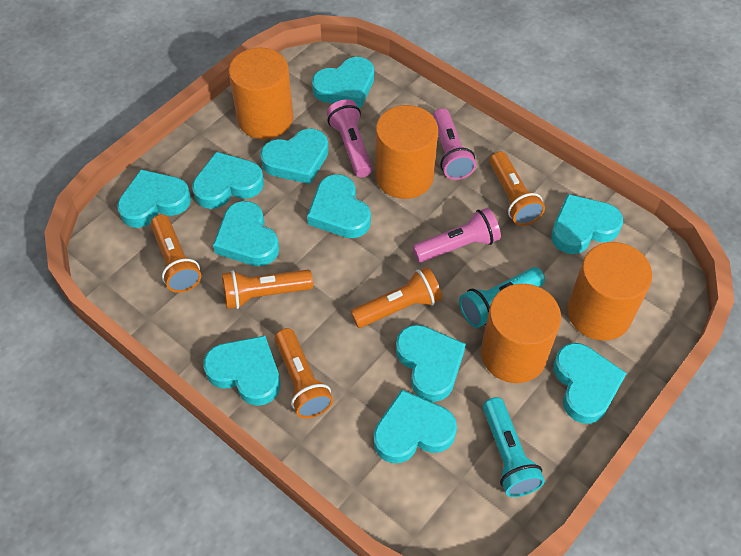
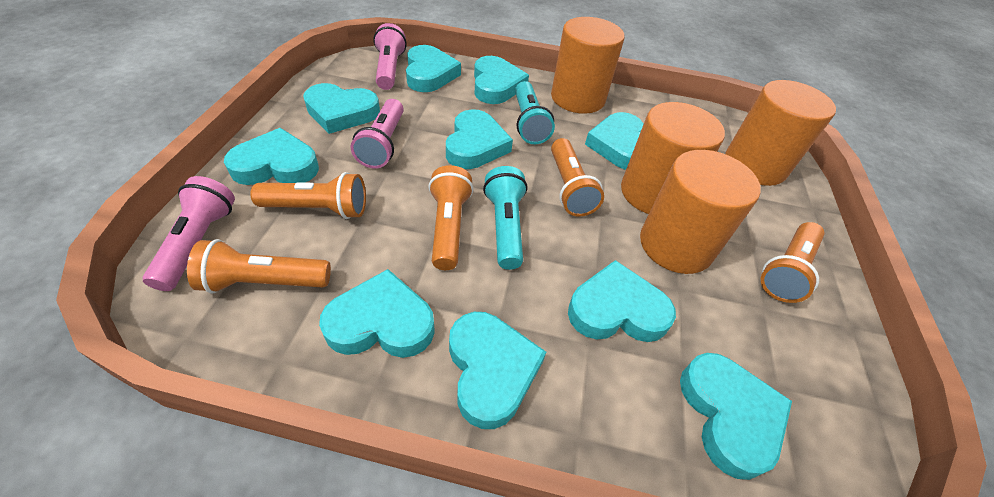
turquoise heart: [117,169,191,228] [192,152,264,209] [203,336,280,406] [213,201,279,266] [260,128,329,184] [307,174,371,238] [312,57,374,108] [374,390,457,463] [396,325,466,402] [551,194,623,254] [553,343,627,424] = 11 -> [224,128,319,185] [303,83,380,134] [319,269,435,358] [406,45,461,92] [446,109,513,169] [449,312,546,429] [474,56,529,104] [568,260,676,342] [585,112,643,170] [680,353,792,480] = 10

